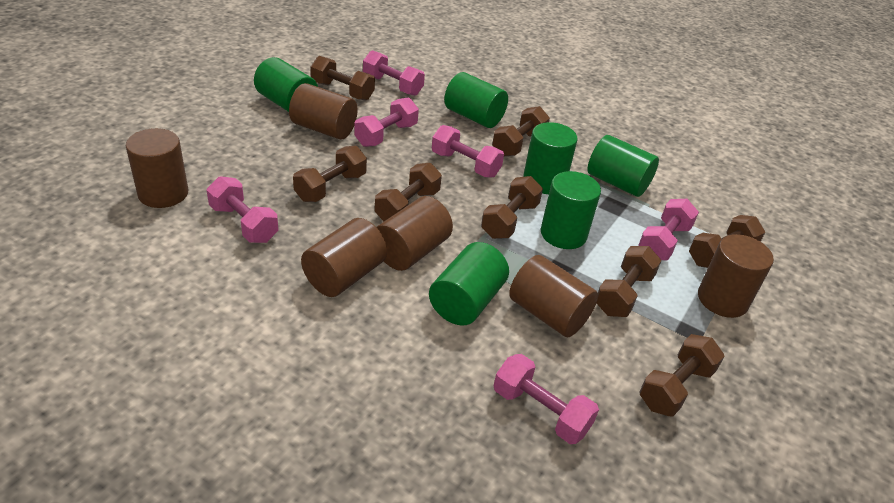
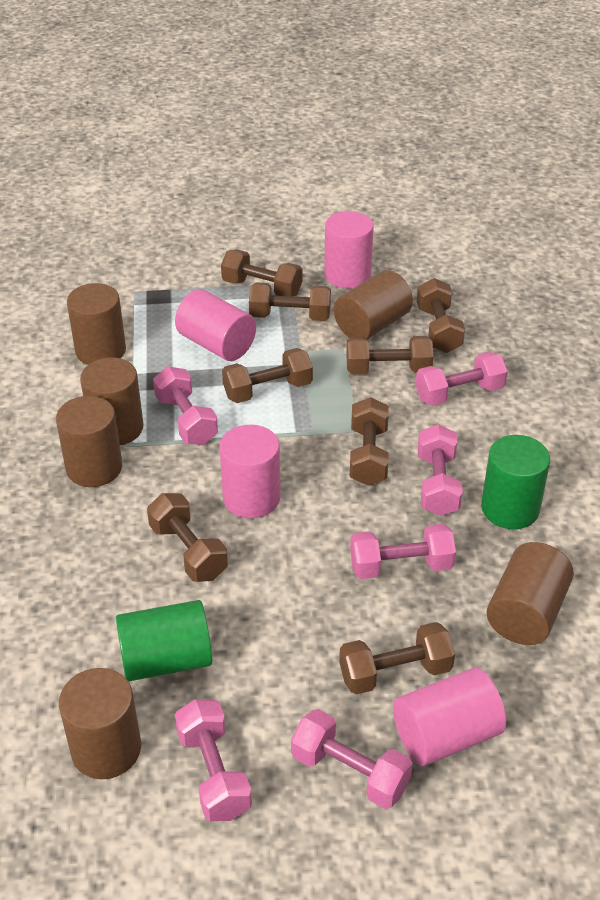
green cylinder: [254,57,318,112] [429,242,509,326] [444,72,508,128] [523,122,577,194] [541,171,601,249] [587,135,659,197] = 6 -> [116,600,212,681] [481,435,550,529] = 2
pink cylinder: none = 0 -> [175,289,256,361] [219,425,281,518] [324,211,374,289] [393,668,506,766] = 4

